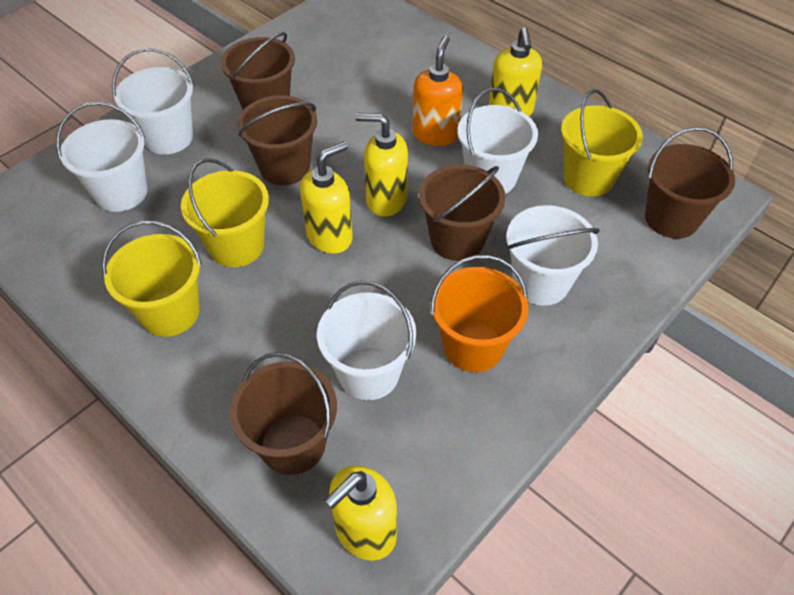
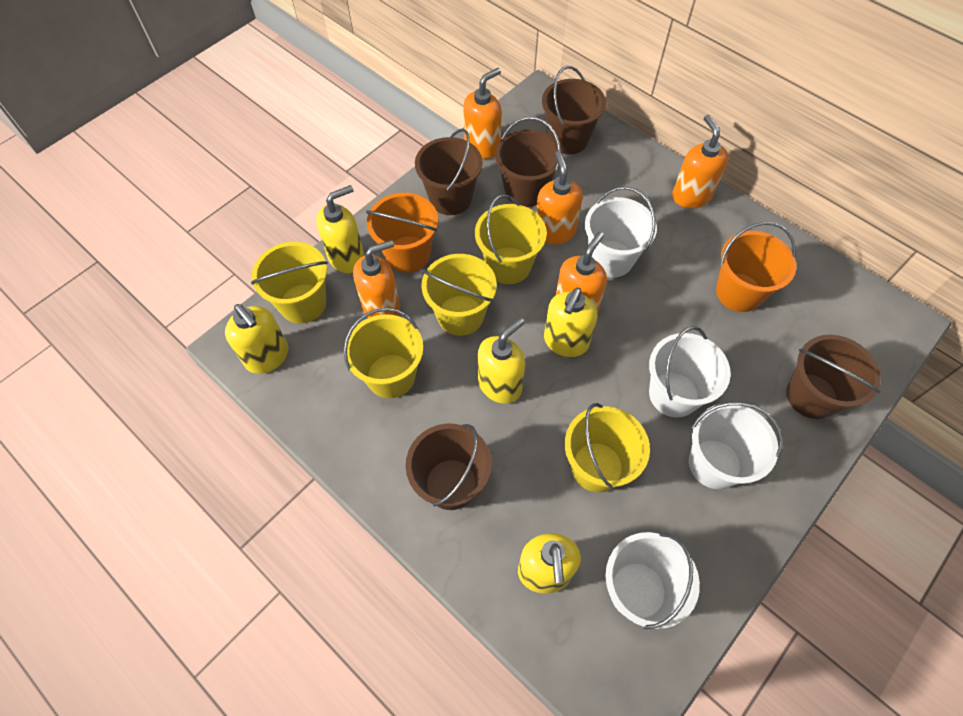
orange bucket: [431,255,528,372] = 1 -> [366,193,438,273] [716,222,796,312] = 2
orange soap dispenser: [413,36,463,146] = 1 -> [353,240,400,318] [463,68,502,159] [536,151,583,245] [556,232,607,314] [672,115,728,208] = 5
white bucket: [56,102,148,212] [112,48,194,155] [317,281,416,400] [457,88,538,194] [506,205,600,306] = 5 -> [585,187,657,278] [606,532,700,629] [649,326,731,418] [689,402,783,489] = 4
yellow bucket: [102,220,202,337] [181,158,269,267] [561,89,643,197] = 3 -> [251,242,328,324] [344,308,423,398] [422,254,497,336] [475,194,547,284] [565,403,650,493] = 5
yellow soap dispenser: [300,142,353,254] [324,466,397,561] [355,113,408,217] [489,27,542,117] = 4 -> [225,304,288,374] [316,185,364,273] [478,317,525,404] [518,533,581,594] [544,288,598,357] = 5

